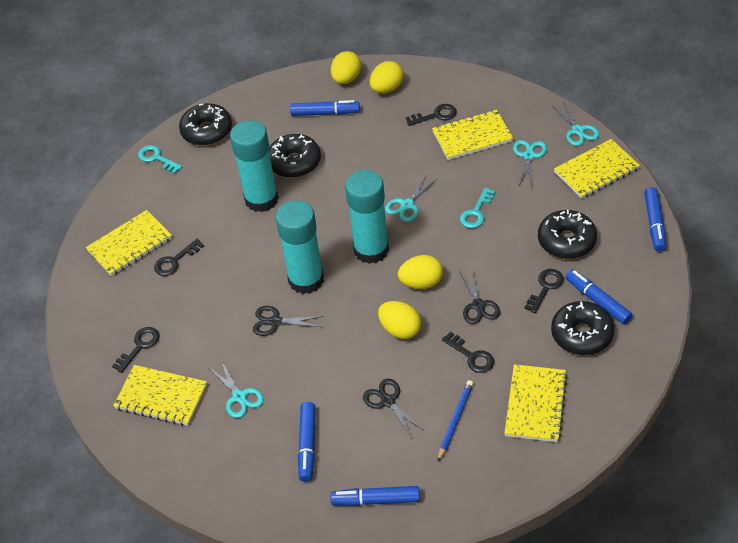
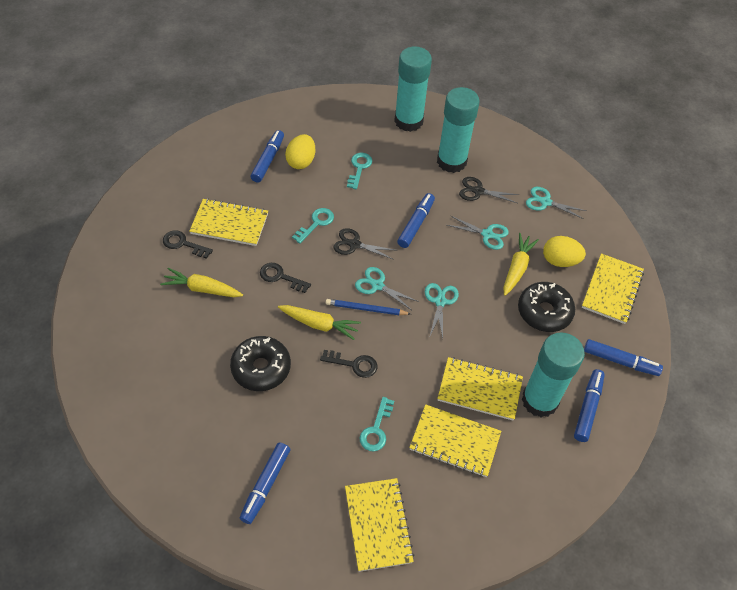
black donut: [179,103,232,146] [269,134,321,178] [538,210,597,259] [551,301,614,355] = 4 -> [230,336,291,391] [518,282,575,332] = 2
black key: [112,327,160,373] [154,239,204,276] [406,104,457,126] [442,332,494,373] [524,269,564,313] = 5 -> [163,230,213,259] [260,263,311,293] [320,350,377,378] = 3
black scissors: [253,306,324,336] [363,379,425,439] [459,270,500,324] = 3 -> [333,228,398,260] [459,177,519,203] = 2
turquoise key: [138,145,182,174] [460,187,495,228] = 2 -> [292,208,334,244] [347,153,372,189] [360,397,394,451] = 3
yellow carrot: none = 0 -> [160,268,243,297] [278,305,361,340] [504,233,539,296] = 3
yellow egg: [331,51,361,84] [370,61,404,93] [378,301,421,339] [398,255,443,289] = 4 -> [285,134,315,169] [543,236,586,267] = 2

